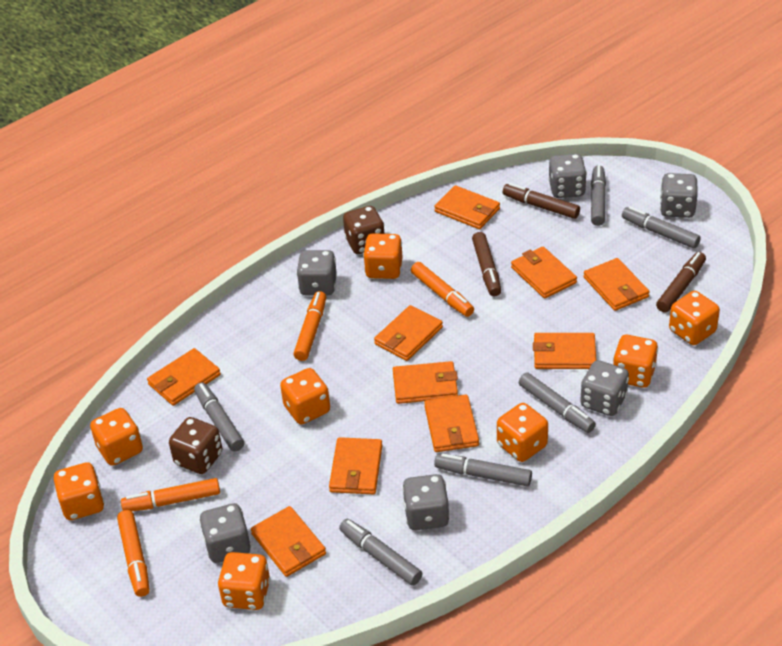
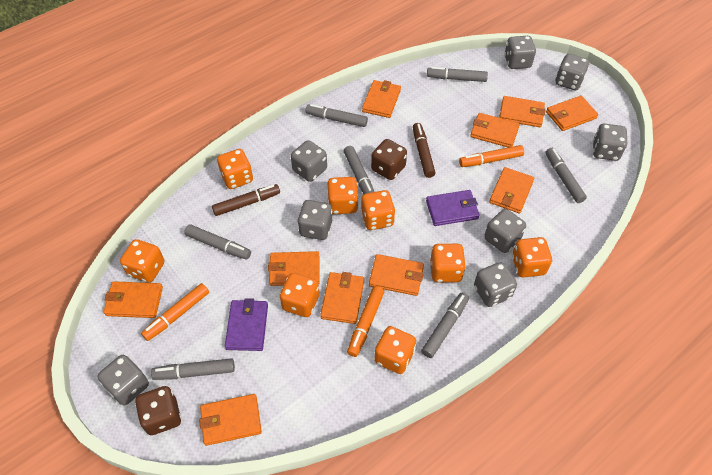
brown marker: [472,232,501,296] [503,183,580,219] [656,252,706,313] = 3 -> [212,184,280,216] [413,123,435,178] = 2
grey dice: [199,503,251,563] [296,250,337,295] [402,474,450,530] [548,154,587,198] [580,360,629,416] [660,173,698,218] = 6 -> [98,355,149,406] [291,140,327,182] [297,200,332,240] [474,262,517,307] [484,209,526,253] [504,36,536,69] [555,54,589,90] [593,123,627,161] = 8
grey marker: [194,382,244,451] [339,519,423,586] [434,453,532,487] [519,372,596,433] [591,165,606,226] [622,207,701,249] = 6 -> [151,358,235,380] [184,224,251,260] [305,104,368,127] [344,146,374,194] [421,293,469,358] [427,67,488,82] [545,148,587,203] = 7
orange marker: [117,510,150,597] [121,478,220,511] [293,291,326,361] [411,262,474,317] = 4 -> [141,283,209,341] [347,286,384,357] [459,145,524,167] = 3
purple wallet: none = 0 -> [225,298,268,351] [426,190,480,226] = 2

